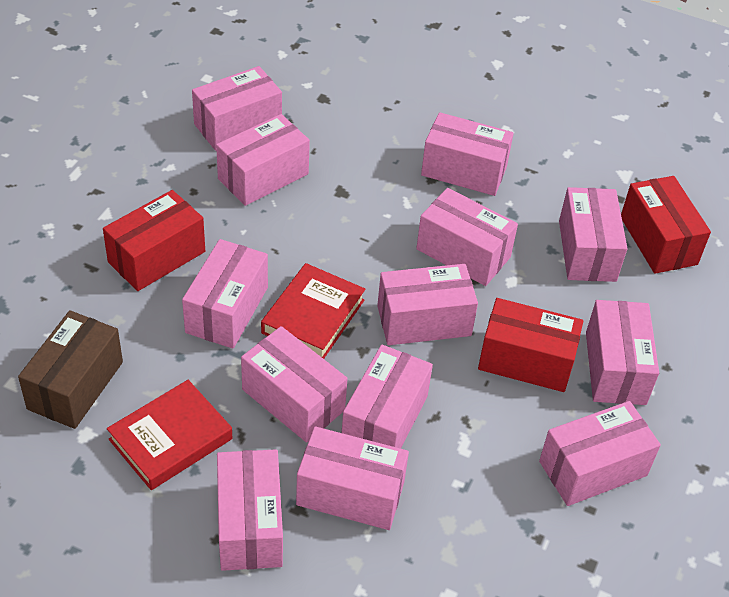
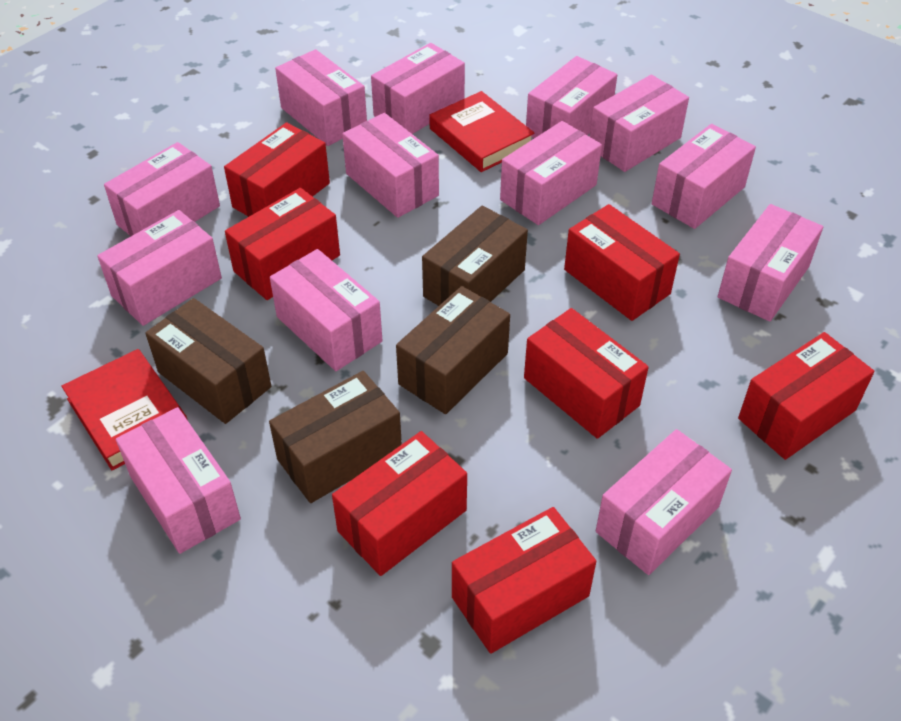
brown box: [18,310,123,429] = 1 -> [145,298,271,424] [269,371,402,503] [396,286,510,414] [422,205,528,306] = 4
red box: [103,190,205,291] [478,298,583,392] [621,176,711,274] = 3 -> [224,122,330,217] [225,188,340,300] [332,431,467,576] [452,507,596,654] [524,308,649,439] [564,204,680,321] [738,332,874,460] = 7

